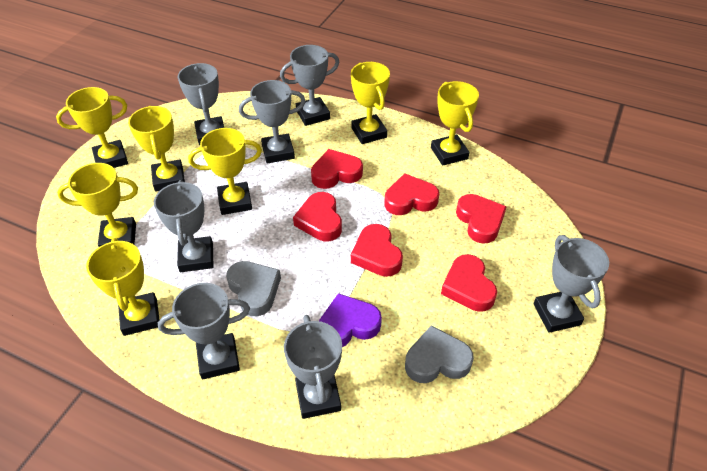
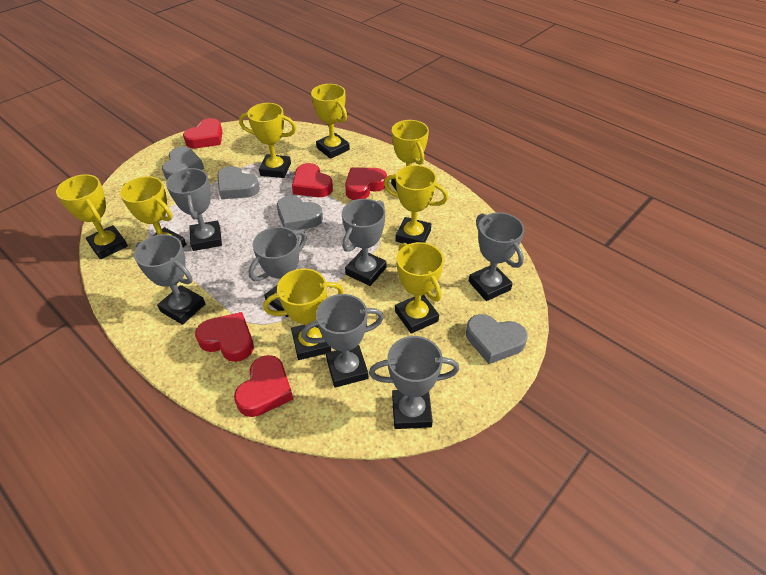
grey heart: [226,261,281,316] [405,325,474,383] = 2 -> [162,146,204,180] [217,166,260,199] [277,195,323,231] [466,314,528,364] = 4
purple heart: [319,293,382,347] = 1 -> none = 0
red heart: [293,192,342,241] [311,149,363,189] [351,224,403,277] [384,173,439,215] [441,254,497,312] [456,194,507,244] = 6 -> [183,118,223,148] [195,312,254,362] [234,355,293,417] [292,163,333,197] [345,168,387,200] = 5
yellow trophy: [56,87,128,168] [57,163,138,247] [86,238,160,336] [128,106,185,192] [188,128,262,215] [351,62,390,144] [431,81,479,166] = 7 -> [56,174,128,259] [120,176,186,247] [239,103,296,178] [263,268,344,360] [311,84,350,159] [384,165,448,244] [391,120,429,191] [395,242,444,333] = 8

